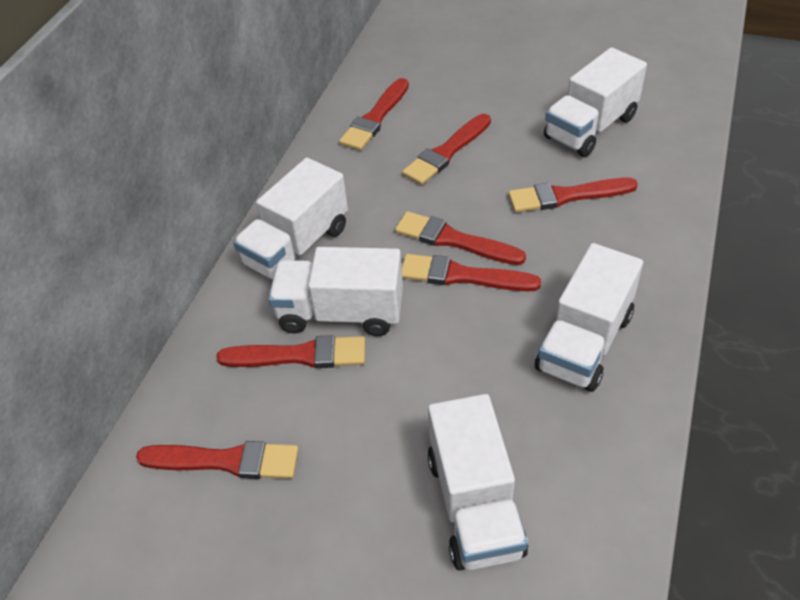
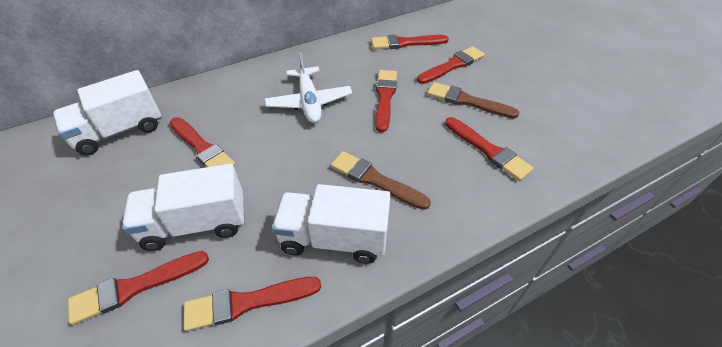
brown brush: none = 0 -> [331,151,431,210] [427,82,520,119] = 2
white plane: none = 0 -> [265,52,352,123] = 1
white truck: [233,158,348,280] [268,247,403,336] [427,394,528,570] [535,243,643,392] [544,47,647,157] = 5 -> [53,70,161,155] [122,164,244,251] [272,184,391,264] = 3

